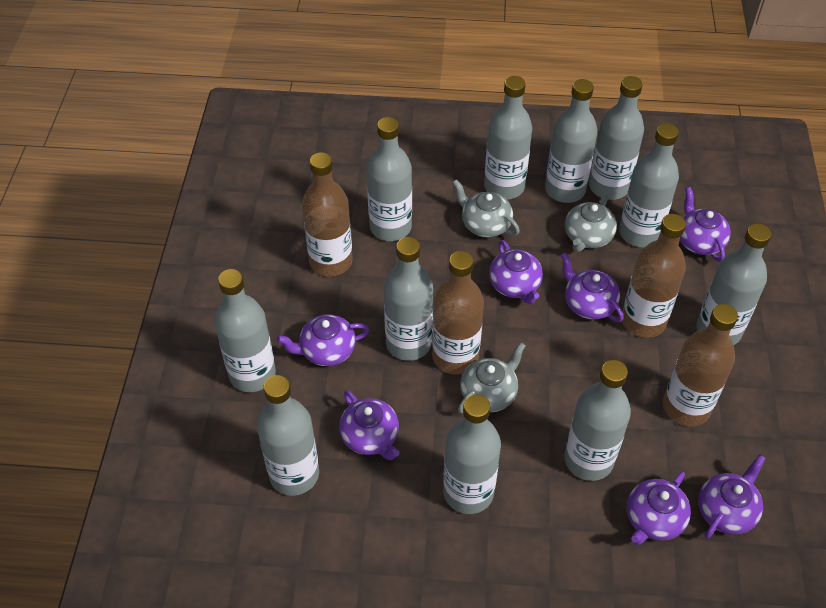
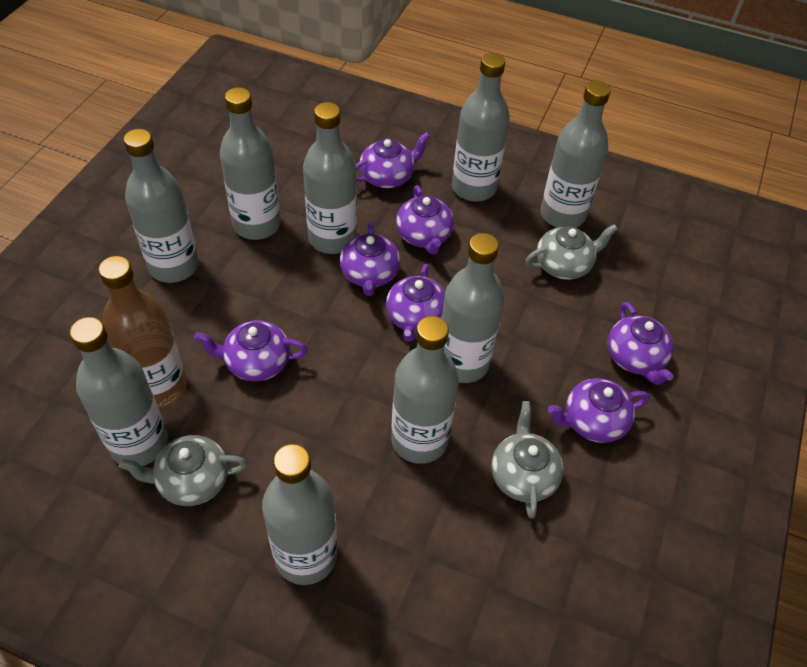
brown bottle: [302,152,353,277] [432,251,484,375] [622,214,686,338] [663,304,738,426] = 4 -> [99,256,187,408] = 1
grey bottle: [214,269,276,392] [257,375,319,496] [367,117,412,241] [384,237,433,361] [443,394,501,514] [484,76,532,200] [545,79,598,203] [564,360,631,481] [589,76,644,200] [619,123,679,247] [696,223,771,345] = 11 -> [70,317,168,466] [124,129,199,283] [220,87,281,240] [262,444,338,585] [303,102,357,254] [391,316,459,464] [441,233,504,383] [452,53,510,202] [540,81,611,228] = 9

